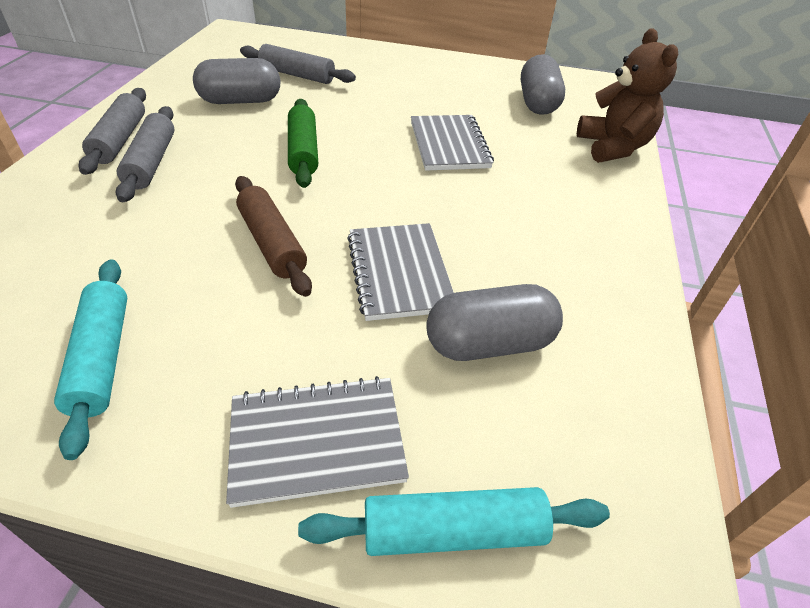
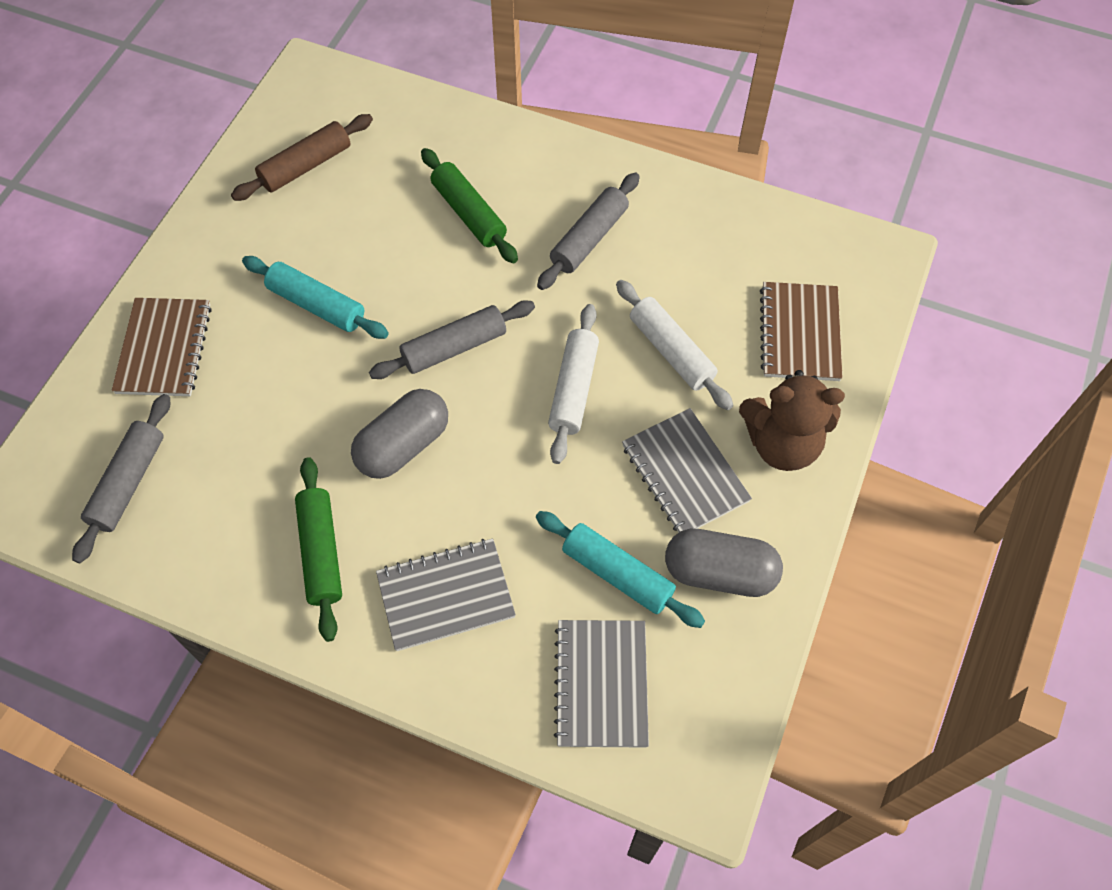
brown notebook: none = 0 -> [112,298,212,396] [760,282,843,381] = 2
green rolling pin: [288,99,318,188] = 1 -> [295,457,342,642] [421,148,518,263] = 2
grey capsule: [193,58,280,104] [426,284,563,361] [521,54,565,115] = 3 -> [351,389,448,479] [665,529,783,597] = 2
white rolling pin: none = 0 -> [548,304,599,464] [616,280,733,410] = 2

